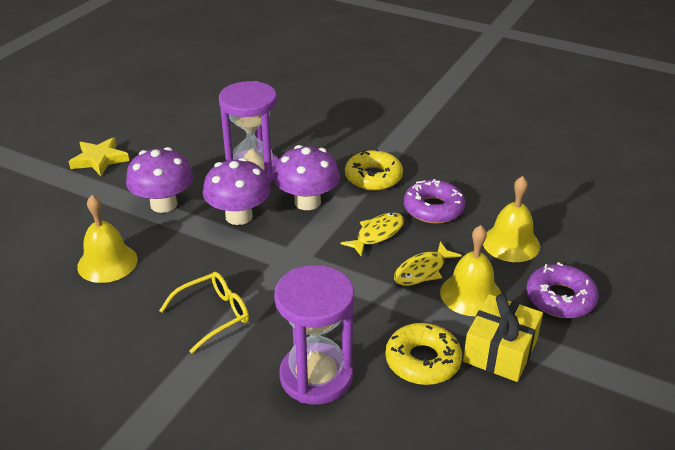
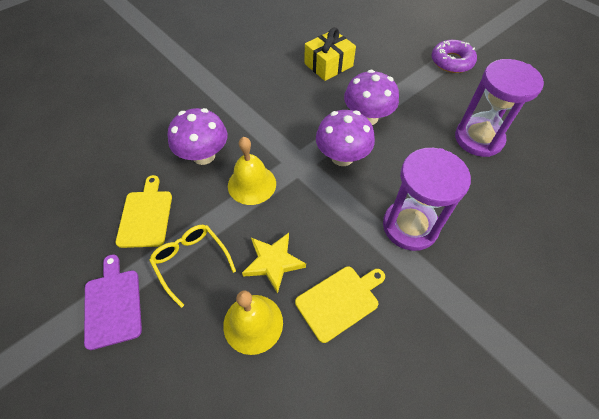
purple cutting board: none = 0 -> [84,254,142,350] = 1
purple donut: [404,179,465,224] [526,262,599,318] = 2 -> [431,40,477,73] = 1
yellow bell: [77,195,138,283] [440,225,502,316] [483,176,540,262] = 3 -> [223,291,283,355] [228,137,276,205] = 2
yellow cutting board: none = 0 -> [116,175,172,248] [295,266,385,343] = 2
yellow donut: [345,149,403,191] [385,323,462,385] = 2 -> none = 0
yellow fish: [340,213,404,256] [394,242,462,286] = 2 -> none = 0

